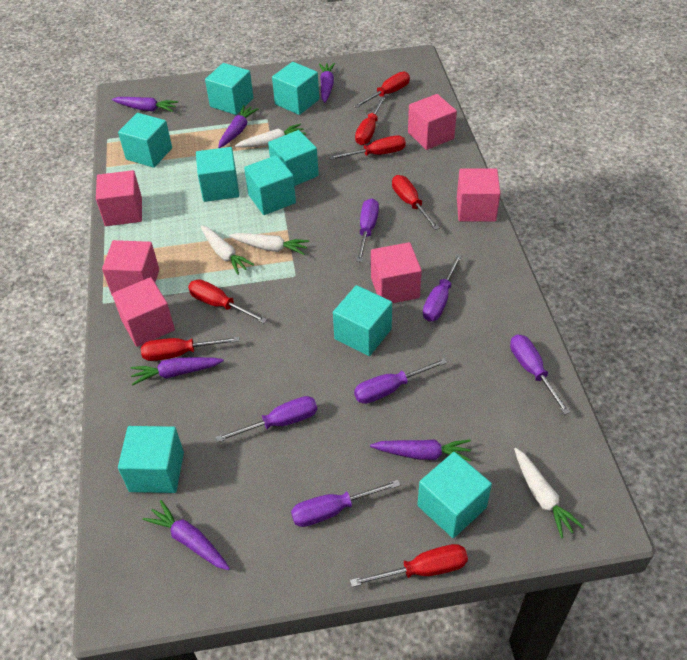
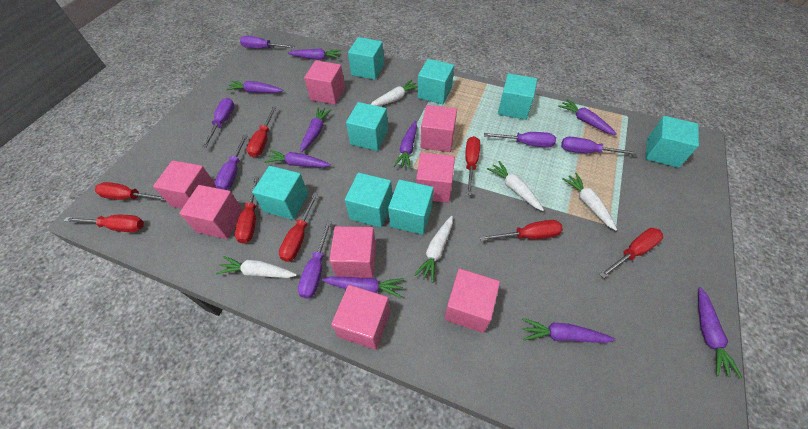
pink cube: [96,170,142,226] [102,240,159,295] [112,277,175,347] [371,242,422,303] [408,94,457,150] [457,168,500,222] = 6 -> [153,160,216,209] [179,185,243,239] [304,60,345,105] [329,226,376,278] [331,285,390,350] [416,152,455,203] [421,105,457,152] [444,269,500,333] = 8
purple carrot: [112,97,178,112] [131,357,224,386] [143,500,230,570] [218,105,259,148] [319,63,335,103] [370,440,471,462] = 6 -> [226,81,283,93] [264,150,331,168] [288,49,341,60] [300,107,332,152] [322,276,404,298] [394,121,417,169] [522,318,615,343] [558,99,617,135] [698,287,742,378] = 9
red screwdriver: [141,336,239,361] [188,279,267,323] [329,135,406,160] [350,544,468,587] [354,72,410,108] [355,97,385,145] [392,175,439,230] = 7 -> [64,215,144,232] [95,182,166,201] [235,176,259,244] [247,106,277,157] [279,192,319,262] [465,136,480,195] [480,220,563,241] [599,228,663,278] = 8
turquoise cube: [118,113,172,168] [118,426,184,493] [196,147,239,202] [205,63,254,115] [244,155,296,215] [268,130,319,186] [272,62,319,115] [333,285,392,356] [417,452,492,538] = 9 -> [252,166,308,220] [345,173,392,228] [346,102,388,151] [348,37,384,80] [388,180,434,235] [418,59,454,104] [498,73,537,120] [646,116,699,168] = 8
white carrot: [201,225,255,275] [229,233,309,255] [235,124,306,148] [514,448,584,538] = 4 -> [216,256,297,278] [370,79,418,106] [414,216,453,283] [487,161,544,211] [562,173,617,231] = 5

